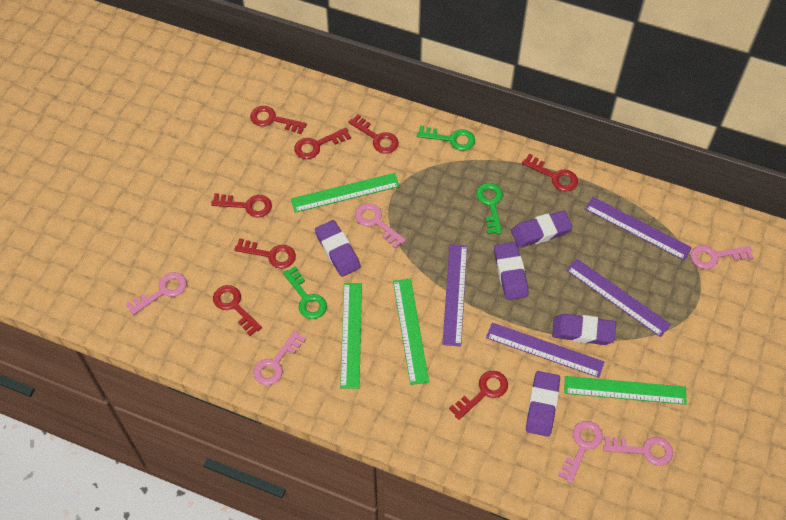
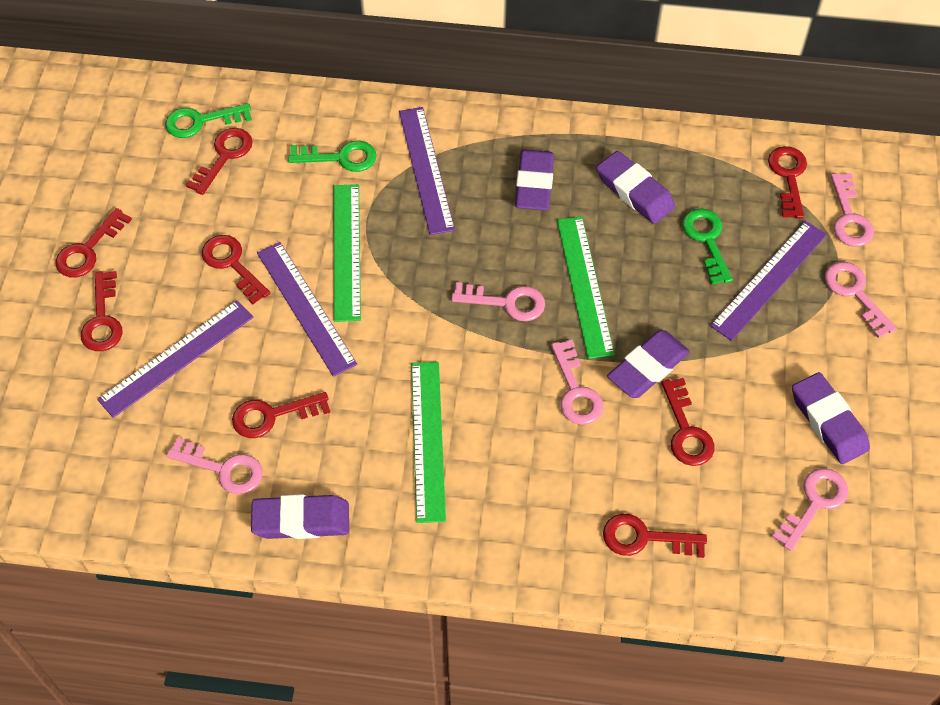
green ruler: [291,173,400,213] [340,283,362,389] [393,279,429,385] [564,376,687,405] = 4 -> [334,184,361,322] [411,362,446,523] [557,216,615,359] = 3

